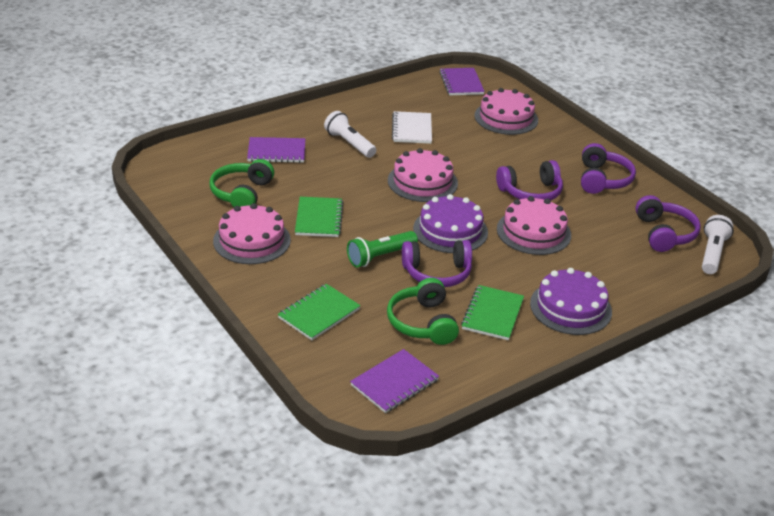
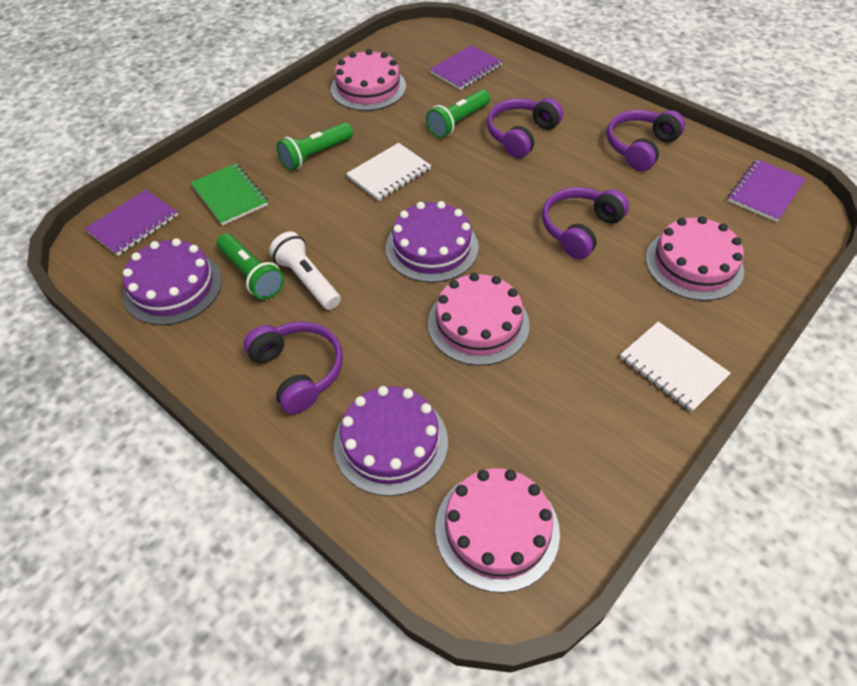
green flashlight: [347,231,418,268] = 1 -> [217,233,284,300] [277,122,353,171] [426,90,490,138] = 3
green headphones: [210,159,274,207] [387,278,459,345] = 2 -> none = 0
green notebook: [278,284,361,340] [295,197,344,237] [461,285,524,340] = 3 -> [190,163,268,226] = 1
purple cake: [413,194,488,253] [530,268,612,335] = 2 -> [123,238,222,325] [334,386,448,496] [386,201,479,283] = 3
white flashlight: [324,111,376,158] [702,215,734,274] = 2 -> [269,231,341,310] = 1
white notebook: [392,111,432,144] = 1 -> [346,143,431,201] [620,322,731,412] = 2

